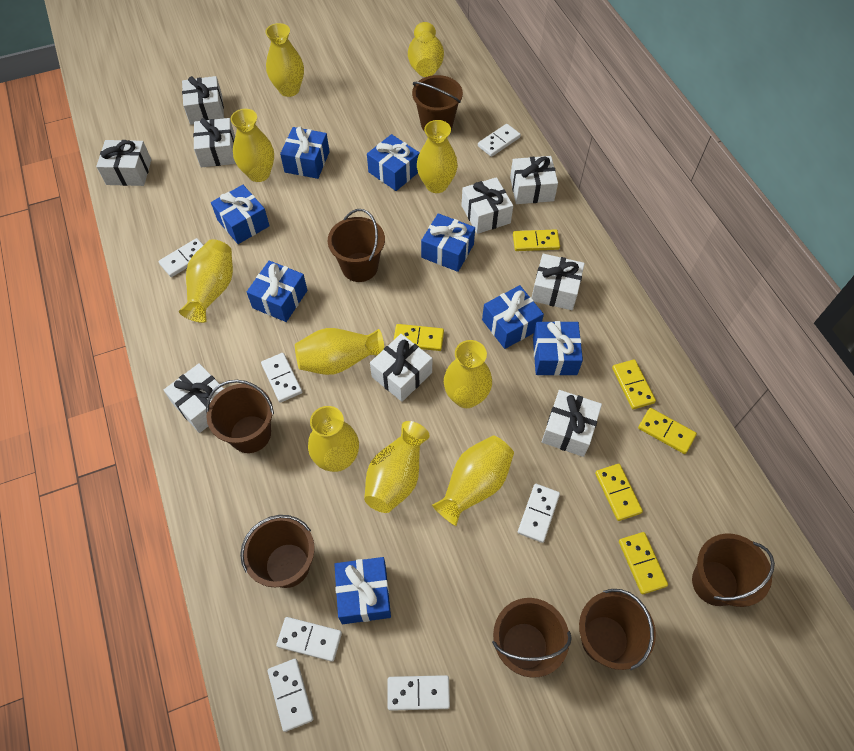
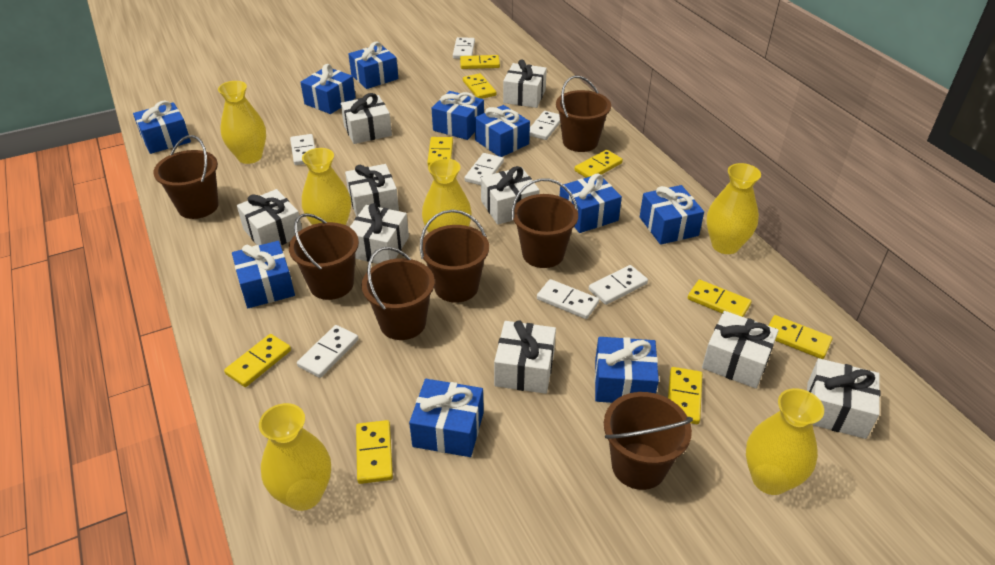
blue gift: [211,185,270,244] [247,260,308,322] [280,127,330,179] [334,557,391,624] [367,134,420,191] [421,213,475,272] [482,285,544,349] [533,321,583,376] = 8 -> [133,101,191,154] [232,241,295,308] [300,64,356,114] [348,42,398,89] [409,379,484,457] [432,91,484,140] [475,105,530,157] [560,173,622,233] [595,337,659,403] [640,185,704,245] = 10
yellow domino: [394,324,444,351] [513,229,560,251] [595,464,643,521] [612,359,656,409] [619,532,668,594] [638,408,697,454] = 6 -> [224,334,291,387] [356,420,393,484] [427,137,453,166] [460,55,500,69] [463,73,497,99] [574,150,623,178] [668,367,702,424] [688,280,752,317] [769,315,832,359] = 9
yellow vase: [179,239,233,323] [230,109,274,182] [265,23,304,97] [295,328,384,375] [308,406,359,472] [364,421,430,513] [408,22,444,77] [417,120,458,193] [432,435,514,526] [444,340,492,408] = 10 -> [218,81,266,164] [259,403,331,511] [302,148,351,225] [422,158,472,233] [707,163,761,254] [746,388,824,495] = 6

